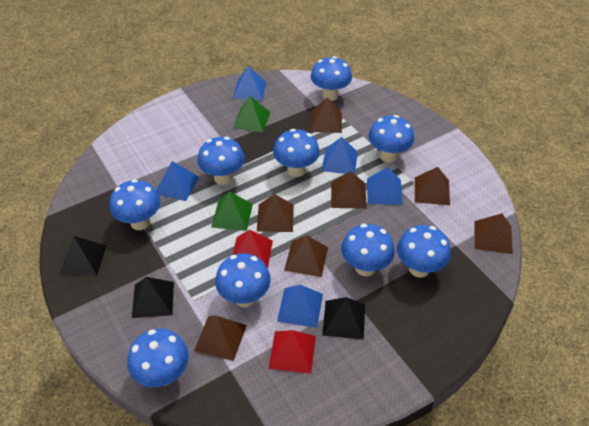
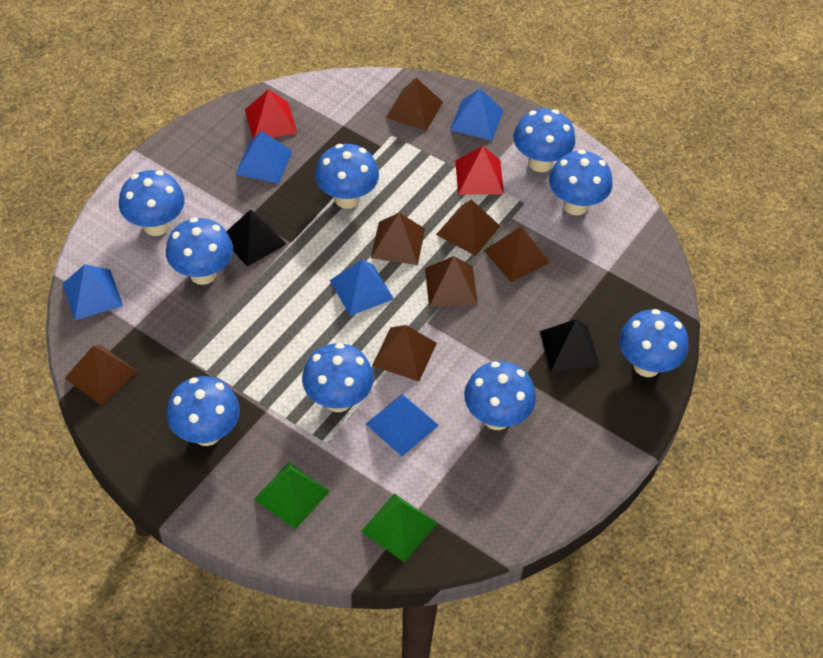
black pyramid: [60,236,106,276] [132,277,174,318] [322,297,365,340] = 3 -> [226,210,286,267] [540,319,599,372] = 2

